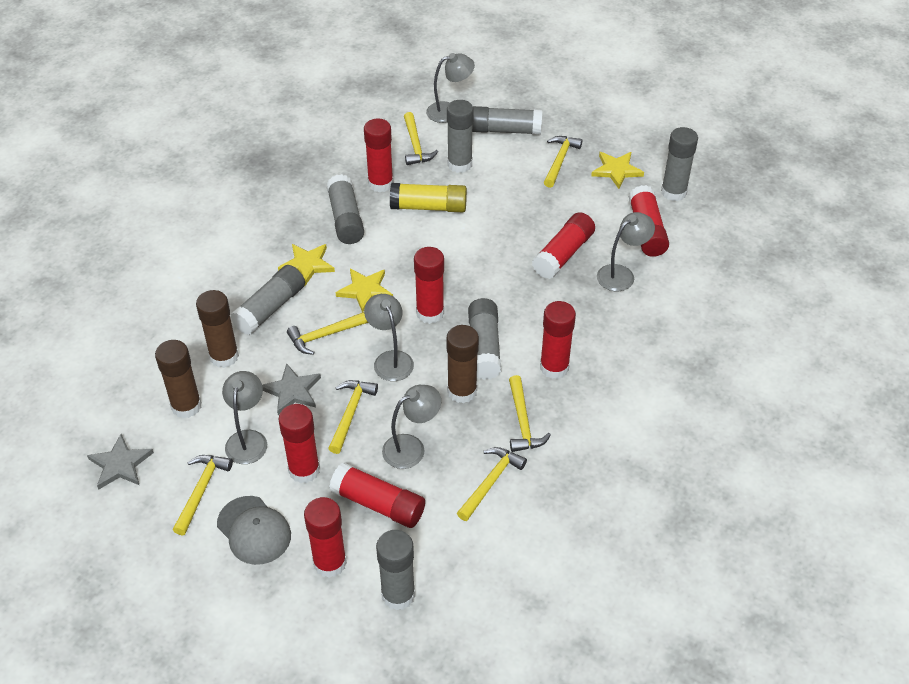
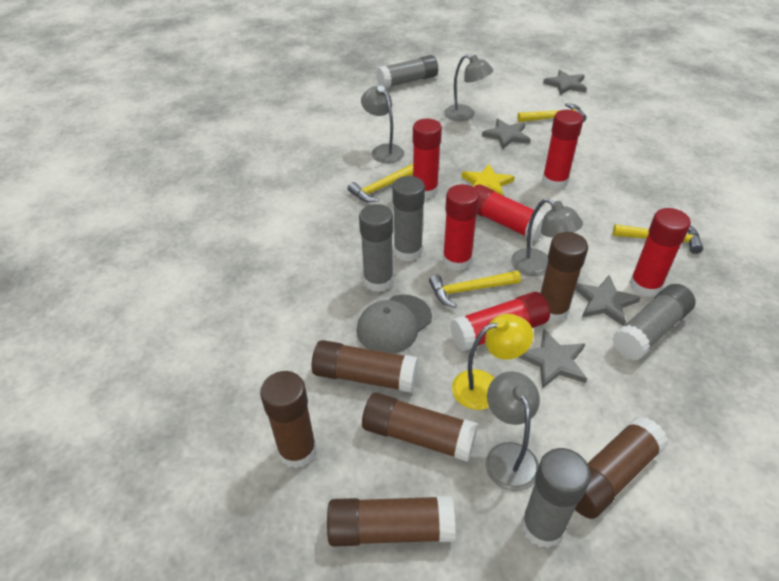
brown glue stick: [155,340,202,418] [196,290,239,368] [446,325,479,403] = 3 -> [260,371,317,468] [311,340,418,393] [327,496,455,547] [362,392,478,462] [541,232,588,322] [575,416,668,519] = 6
grey glue stick: [230,265,305,335] [327,174,364,244] [376,530,415,610] [447,100,474,173] [468,298,501,380] [472,106,542,135] [661,127,698,201] = 7 -> [359,204,394,292] [376,55,438,88] [392,176,425,261] [521,448,591,548] [612,284,696,360] = 5
grey lamp: [222,371,267,464] [364,294,414,381] [382,385,441,469] [426,53,475,123] [597,212,655,291] = 5 -> [361,86,404,163] [444,55,493,121] [485,371,540,491] [511,198,583,276] = 4
grey star: [87,434,154,490] [262,363,321,415] = 2 -> [482,119,531,150] [518,329,587,389] [543,70,587,95] [575,275,641,326] = 4
red glue stick: [278,404,320,483] [304,497,347,578] [329,462,425,528] [364,118,394,192] [414,247,444,324] [532,212,595,279] [540,301,576,379] [629,185,669,257] = 8 -> [413,119,442,199] [443,184,480,271] [450,292,550,351] [474,185,545,241] [542,110,583,189] [629,208,691,297] = 6
yellow glue stick: [390,183,467,212] = 1 -> none = 0
yellow hammer: [173,455,233,535] [287,312,368,355] [328,380,378,454] [404,112,438,165] [457,447,527,521] [509,375,551,452] [544,136,582,188] = 7 -> [348,164,413,202] [429,271,521,308] [517,103,587,122] [613,224,703,254] = 4
yellow lamp: none = 0 -> [452,314,533,410] = 1
yellow star: [278,244,335,286] [336,269,393,312] [591,152,644,189] = 3 -> [461,164,515,195] = 1

